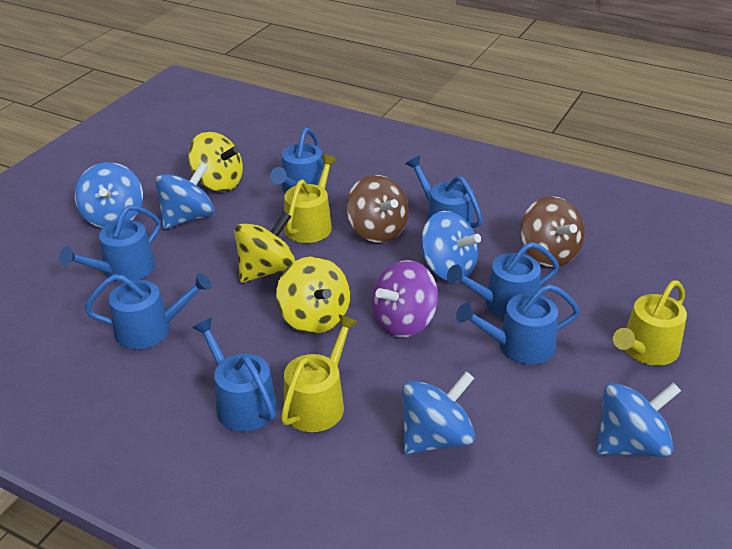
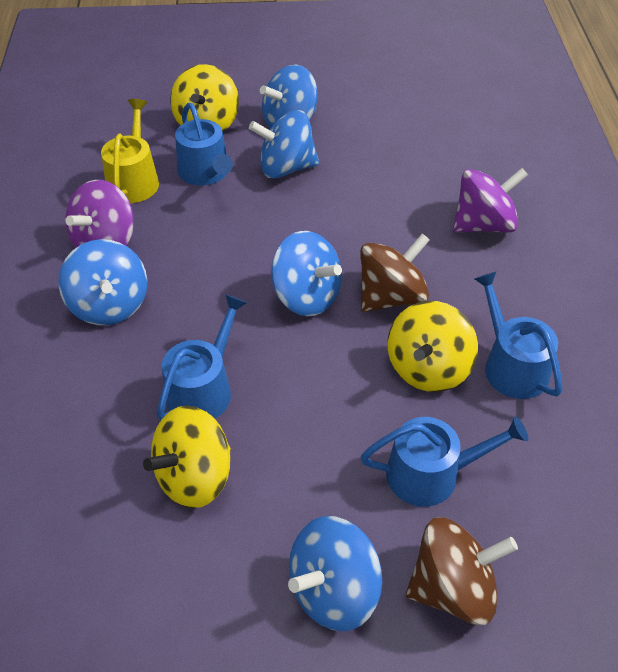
blue watering can: [59,205,161,283] [85,273,212,349] [192,318,277,432] [270,128,326,193] [406,156,483,229] [447,242,559,318] [456,284,580,364] = 7 -> [157,294,247,420] [175,103,233,186] [361,417,528,507] [474,272,562,399] = 4
purple spinning top: [372,260,438,337] = 1 -> [65,180,134,248] [453,168,528,233] = 2
yellow watering can: [281,315,358,432] [284,155,337,243] [613,280,687,366] = 3 -> [101,99,159,203] = 1

